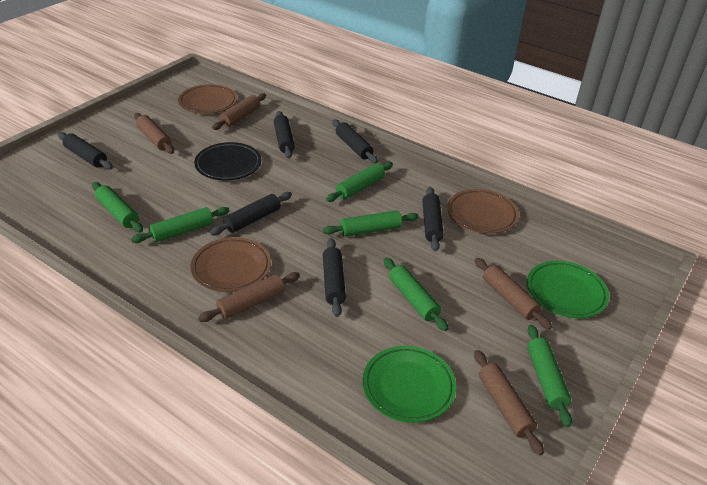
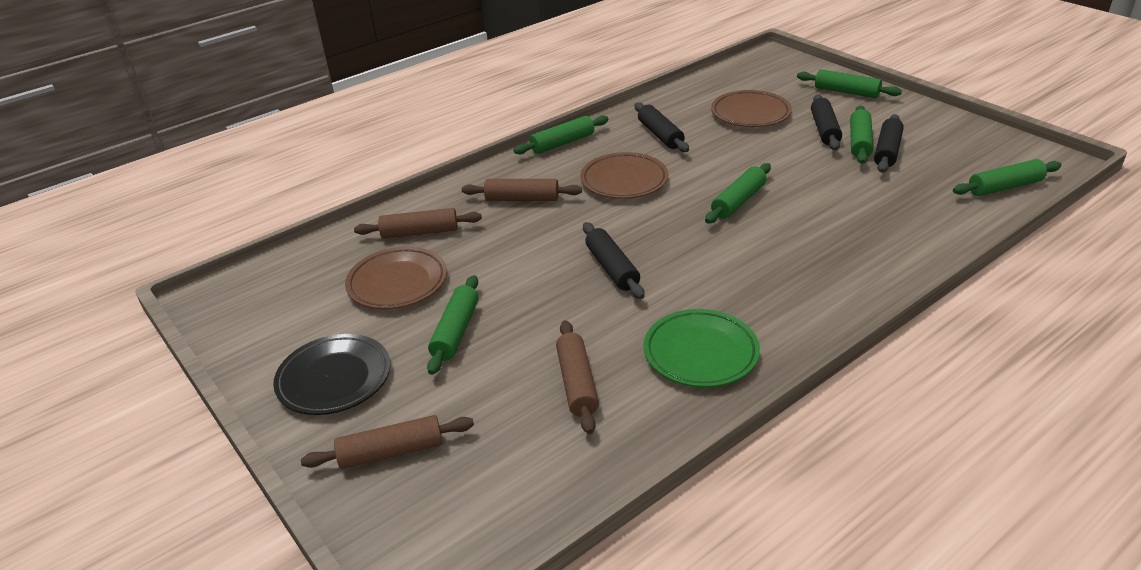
black rolling pin: [58,132,113,170] [210,192,292,236] [274,111,295,158] [323,238,346,317] [332,119,378,164] [422,187,444,251] = 6 -> [583,222,645,299] [635,102,689,152] [811,95,842,150] [874,114,904,173] = 4
brown rolling pin: [134,113,174,154] [198,272,300,322] [212,93,266,130] [474,258,552,329] [474,350,544,455] = 5 -> [301,415,474,469] [354,208,482,239] [462,179,582,201] [556,320,599,434] = 4
green plate: [362,346,456,423] [527,261,609,318] = 2 -> [644,309,760,387] = 1

